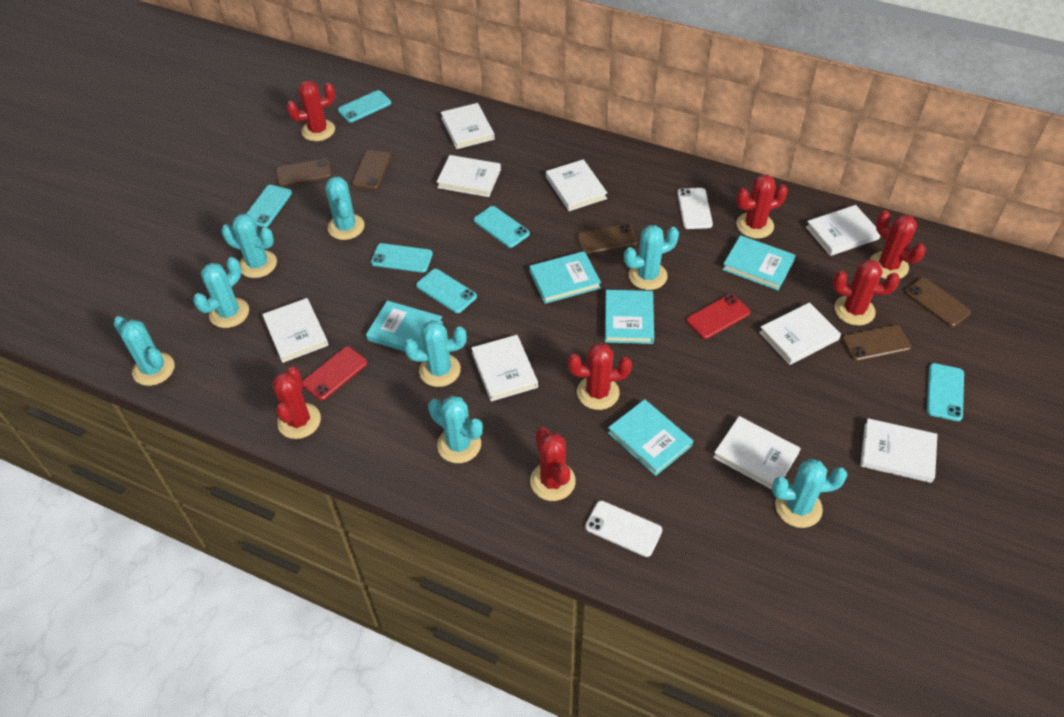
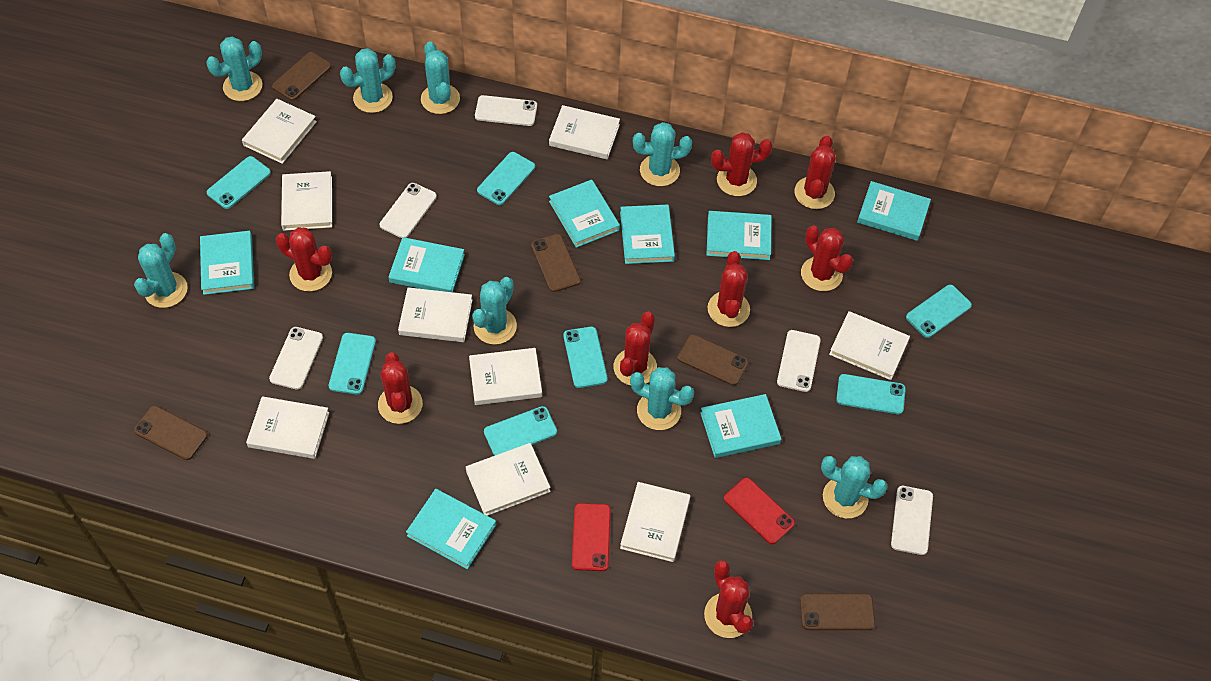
red cactus: [272,367,321,439] [286,81,335,141] [530,427,576,501] [568,342,632,410] [736,174,788,239] [833,259,900,326] [869,210,926,279] = 7 -> [276,227,332,292] [378,352,423,424] [613,311,657,386] [704,560,753,638] [707,251,750,327] [711,132,772,196] [795,136,836,209] [801,226,853,291] = 8
turquoise book: [366,301,443,352] [529,251,601,304] [605,290,654,344] [608,399,693,476] [722,235,796,291] = 5 -> [200,231,254,295] [389,237,465,292] [406,489,496,569] [549,180,620,248] [620,205,675,264] [700,394,781,458] [706,211,772,260] [857,181,931,241] = 8
turquoise phone: [246,185,292,227] [338,90,391,122] [371,243,433,273] [416,269,477,313] [474,206,530,248] [926,363,964,421] = 6 -> [207,156,271,209] [329,333,376,395] [477,152,535,205] [484,406,557,456] [563,326,608,388] [836,374,906,414] [906,285,972,338] = 7
white phone: [585,501,662,557] [677,188,713,229] = 2 -> [269,327,323,390] [380,183,437,238] [475,95,537,126] [777,330,821,392] [891,486,933,555] = 5

